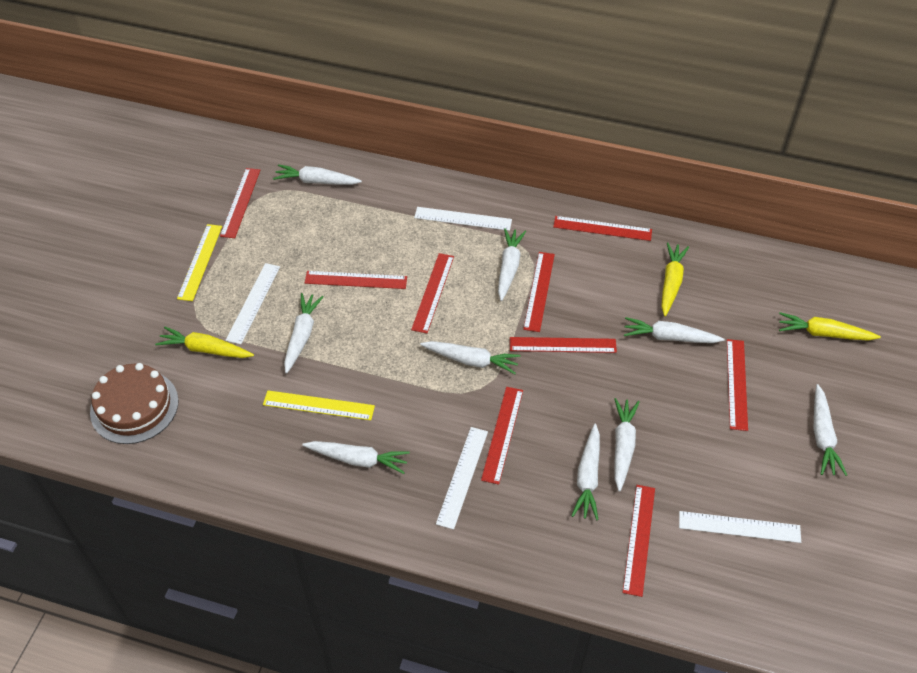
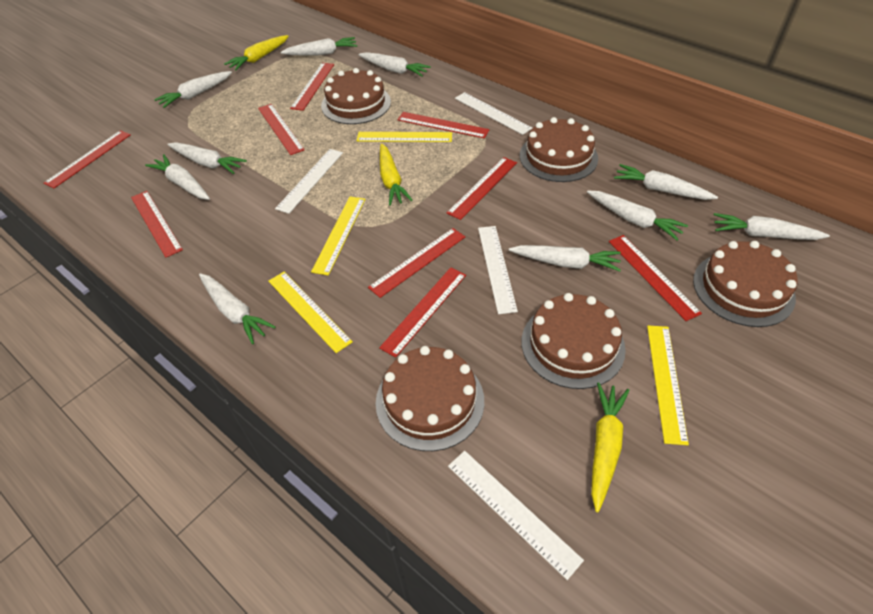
brown cake: [90,363,179,444] = 1 -> [321,68,391,124] [376,346,484,451] [520,117,598,182] [521,293,626,389] [693,241,798,327] = 5
white carrot: [273,164,362,185] [284,293,324,374] [302,441,410,474] [420,341,520,374] [498,228,526,301] [571,424,600,520] [614,398,640,492] [624,317,725,343] [814,384,847,476] = 9 -> [145,154,210,200] [154,71,232,108] [167,142,247,174] [199,273,276,344] [281,37,357,55] [358,52,431,76] [509,245,621,272] [587,190,688,241] [614,164,718,200] [714,213,830,240] = 10
yellow ruler: [177,224,222,301] [263,390,375,420] = 2 -> [268,272,353,353] [311,196,365,276] [357,132,452,142] [647,325,689,445] = 4

